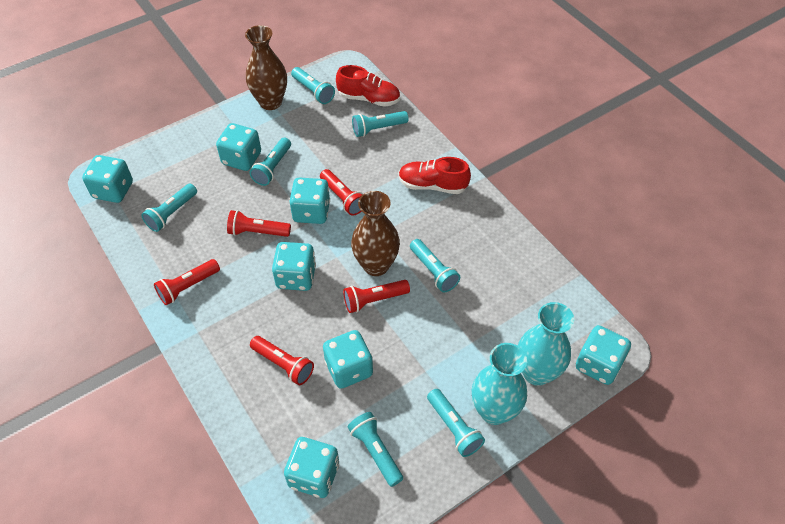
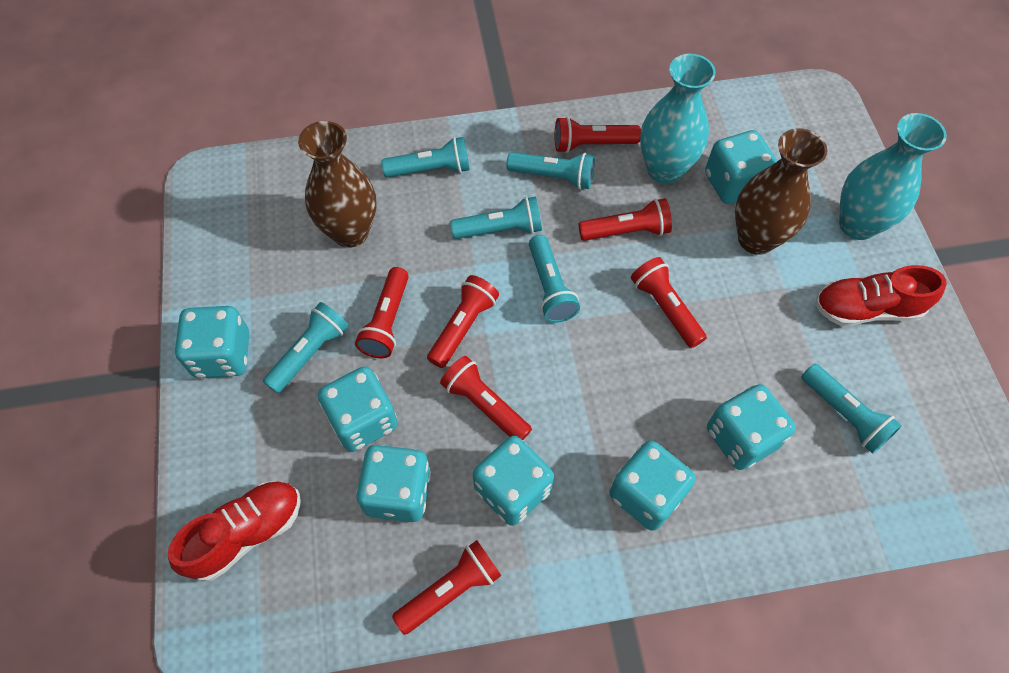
red flashlight: [154,259,220,305] [227,210,291,237] [250,336,314,385] [320,169,363,216] [343,280,410,313] = 5 -> [355,267,409,358] [392,540,502,635] [427,275,499,368] [440,356,532,440] [555,117,641,153] [579,198,672,241] [631,257,707,348] = 7
turquoise flashlight: [141,184,197,232] [250,137,291,186] [291,67,335,104] [348,412,403,487] [352,111,409,137] [410,239,460,292] [427,389,485,457] = 7 -> [263,302,349,393] [381,137,470,178] [450,197,542,239] [506,152,595,189] [529,235,580,323] [801,364,902,454] = 6

